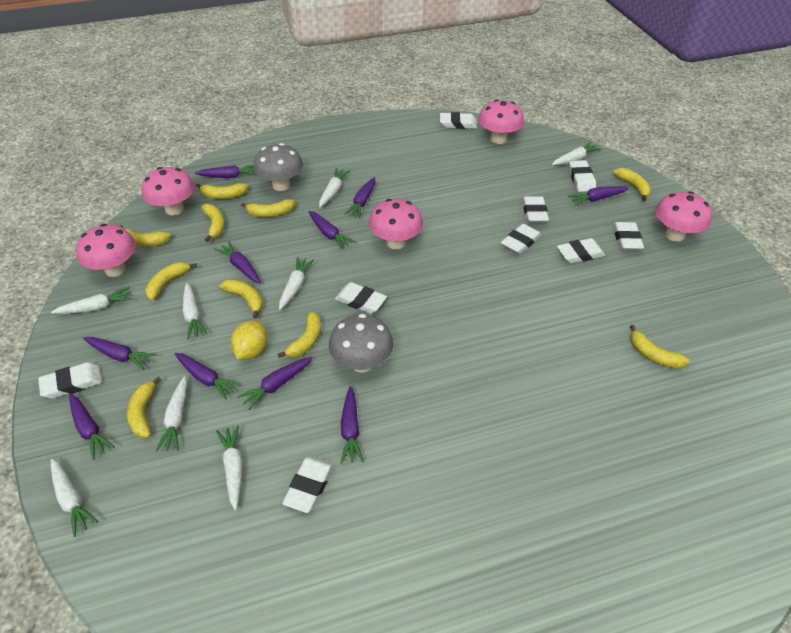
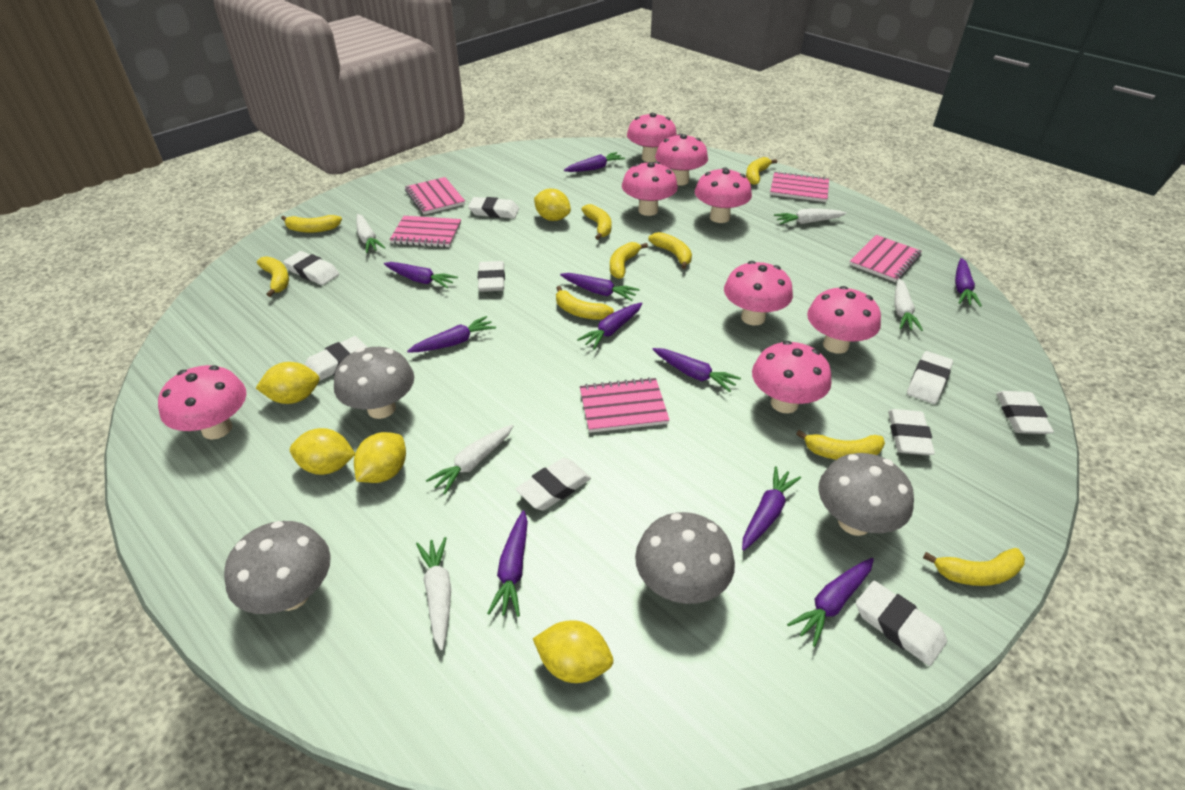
grey mushroom: [253,143,303,191] [329,314,393,372] = 2 -> [224,521,331,614] [334,347,414,419] [635,512,735,604] [818,453,914,536] = 4
pink mushroom: [76,224,136,277] [142,167,195,215] [369,199,423,249] [478,99,524,144] [655,191,712,242] = 5 -> [158,365,247,440] [622,161,678,216] [627,113,677,162] [655,133,708,186] [695,167,752,223] [724,261,793,325] [752,341,832,413] [807,286,881,354] = 8
pink notebook: none = 0 -> [390,216,461,247] [405,177,465,215] [580,377,669,433] [770,171,829,202] [849,235,922,282] = 5
white carrot: [51,287,132,314] [51,459,98,537] [156,376,187,451] [183,283,207,340] [216,425,243,510] [279,257,314,310] [319,168,350,207] [552,142,602,165] = 8 -> [356,214,385,253] [416,537,451,650] [426,425,513,495] [774,208,847,225] [894,278,923,331] = 5
yellow banana: [120,225,171,246] [127,377,161,438] [145,262,197,300] [196,183,249,199] [201,204,225,242] [219,279,263,318] [241,199,295,217] [277,311,321,358] [613,168,651,201] [630,325,690,369] = 10 -> [257,256,289,297] [281,215,342,233] [556,286,614,320] [581,204,611,240] [610,242,648,279] [648,232,692,269] [746,157,777,185] [796,430,885,460] [923,548,1025,586] = 9
yellow lemon: [231,321,267,360] = 1 -> [256,362,320,404] [290,428,355,475] [354,432,406,483] [533,620,613,683] [534,189,571,221] = 5

